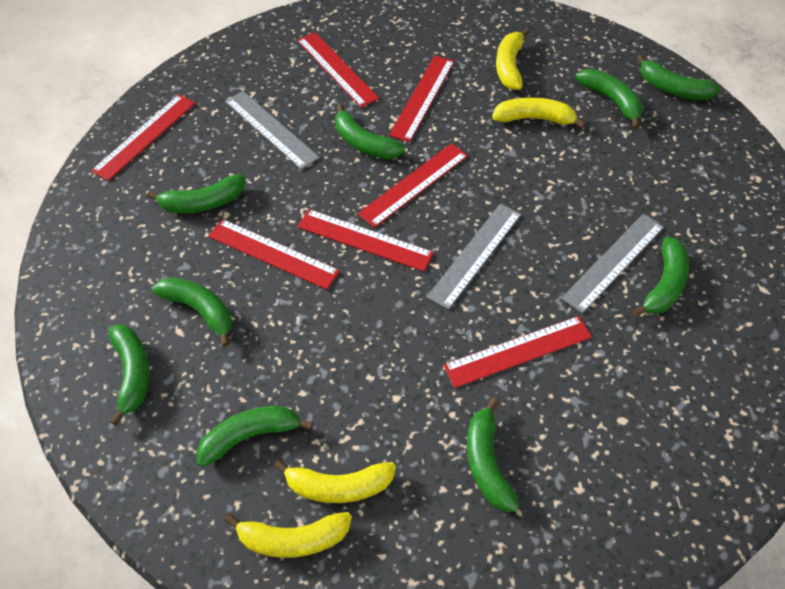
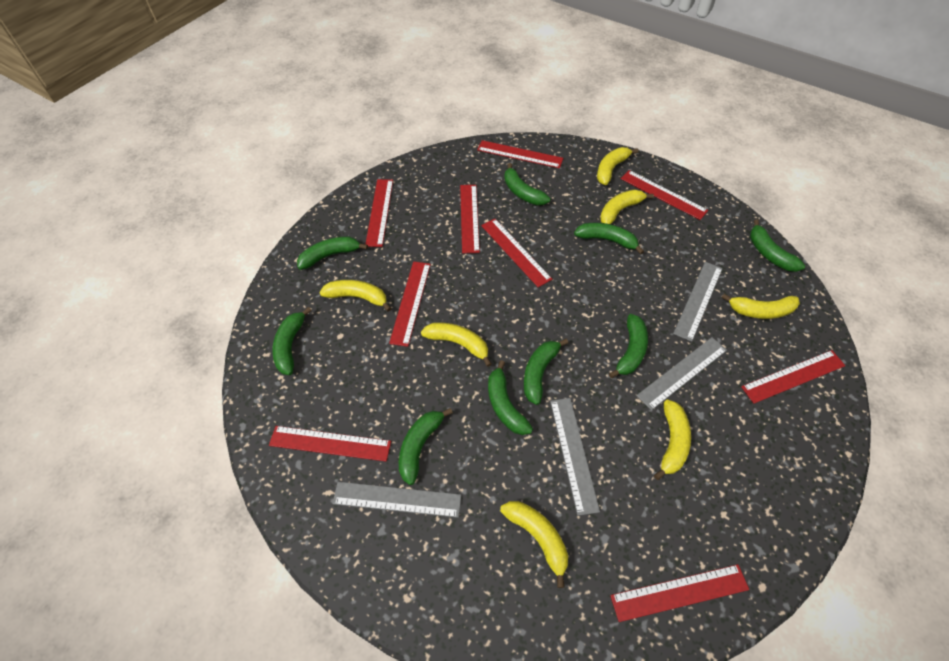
grey ruler: [225,91,320,170] [427,203,521,310] [561,214,664,313] = 3 -> [332,482,461,518] [550,398,600,516] [636,337,727,410] [673,262,723,342] = 4
red ruler: [91,94,195,181] [208,219,340,290] [297,32,379,108] [298,209,434,272] [358,143,468,228] [389,56,455,142] [443,316,592,388] = 7 -> [269,426,391,462] [366,179,393,247] [389,261,431,347] [460,185,480,253] [477,140,563,168] [481,219,552,287] [610,564,749,622] [621,170,708,220] [741,350,845,404] = 9
yellow banana: [225,512,352,558] [274,460,396,503] [492,97,586,129] [496,28,530,90] = 4 -> [319,280,391,312] [421,322,492,367] [500,501,568,588] [597,147,638,185] [600,190,654,224] [654,399,691,480] [721,294,800,319] = 7

